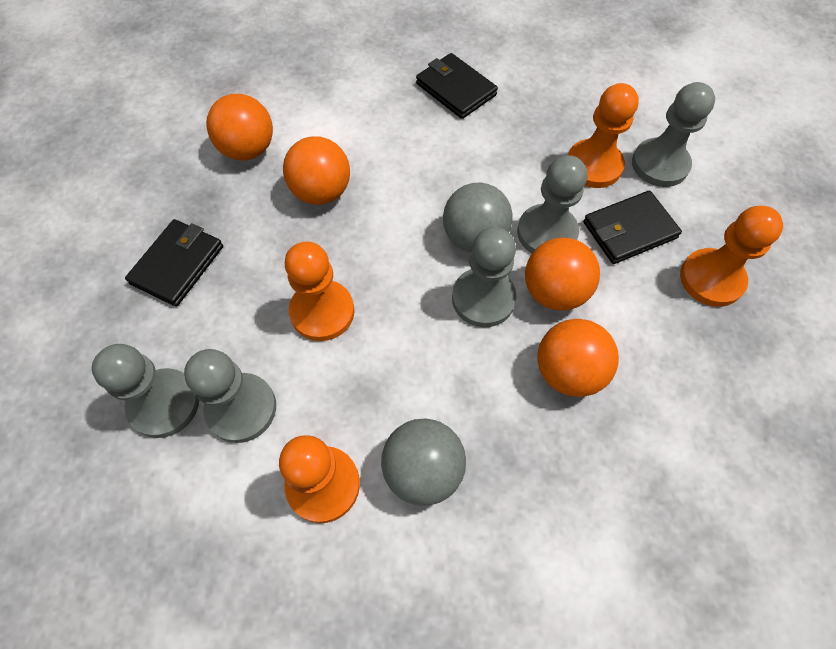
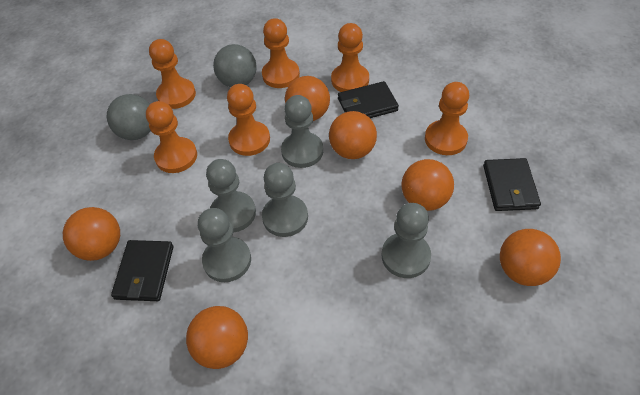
orange ball: [206,94,273,161] [283,136,350,205] [525,238,600,311] [537,319,619,397] = 4 -> [63,207,120,261] [186,306,248,369] [285,76,330,121] [329,111,377,159] [401,159,454,211] [500,229,561,286] = 6
orange pawn: [279,435,360,523] [285,242,354,341] [568,83,639,188] [680,206,783,307] = 4 -> [146,101,197,173] [149,39,196,109] [227,84,270,156] [262,18,300,88] [331,23,369,92] [425,82,469,155] = 6

